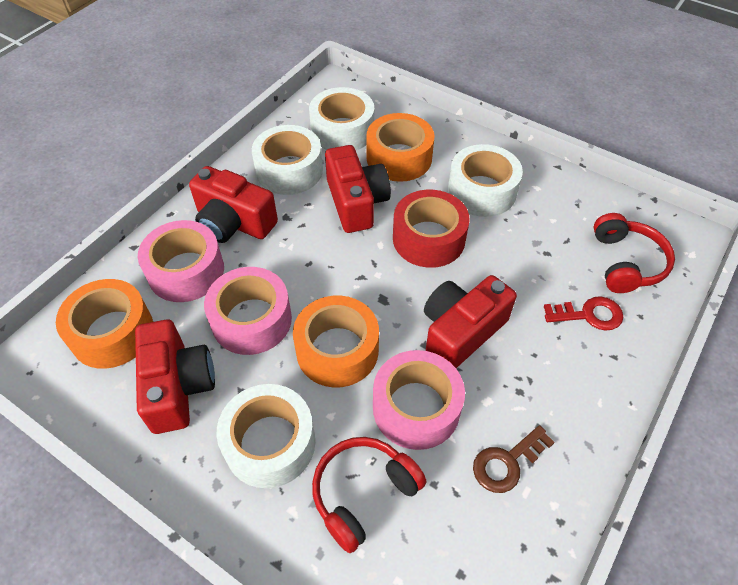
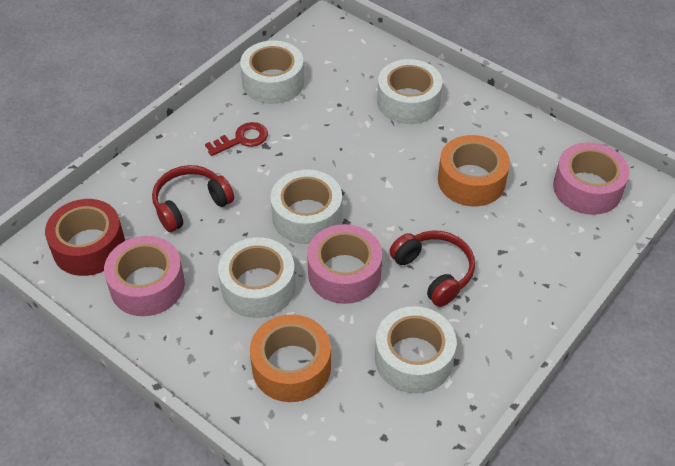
brown key: [473,425,555,493] = 1 -> none = 0
orange tape: [56,279,153,369] [293,296,379,387] [366,113,434,182] = 3 -> [250,314,331,402] [438,135,510,206] = 2
red camera: [135,319,215,434] [189,166,278,243] [325,145,391,233] [424,275,517,368] = 4 -> none = 0
white tape: [217,384,315,488] [252,125,323,195] [309,87,374,150] [448,144,523,217] = 4 -> [218,237,295,318] [240,41,304,104] [271,169,342,244] [375,306,457,393] [377,59,443,124] = 5

